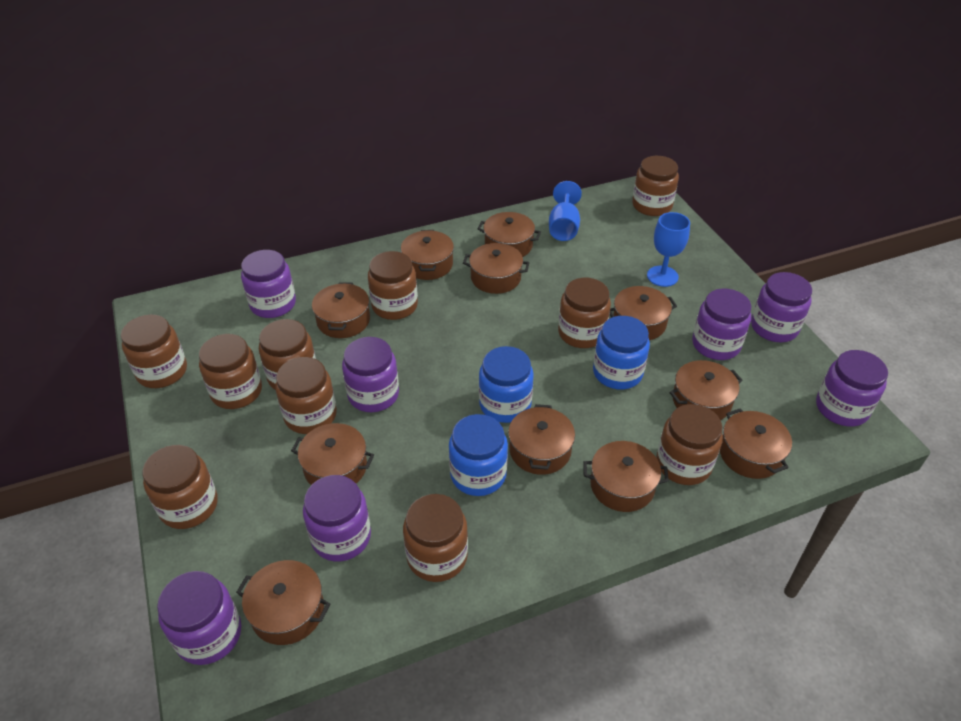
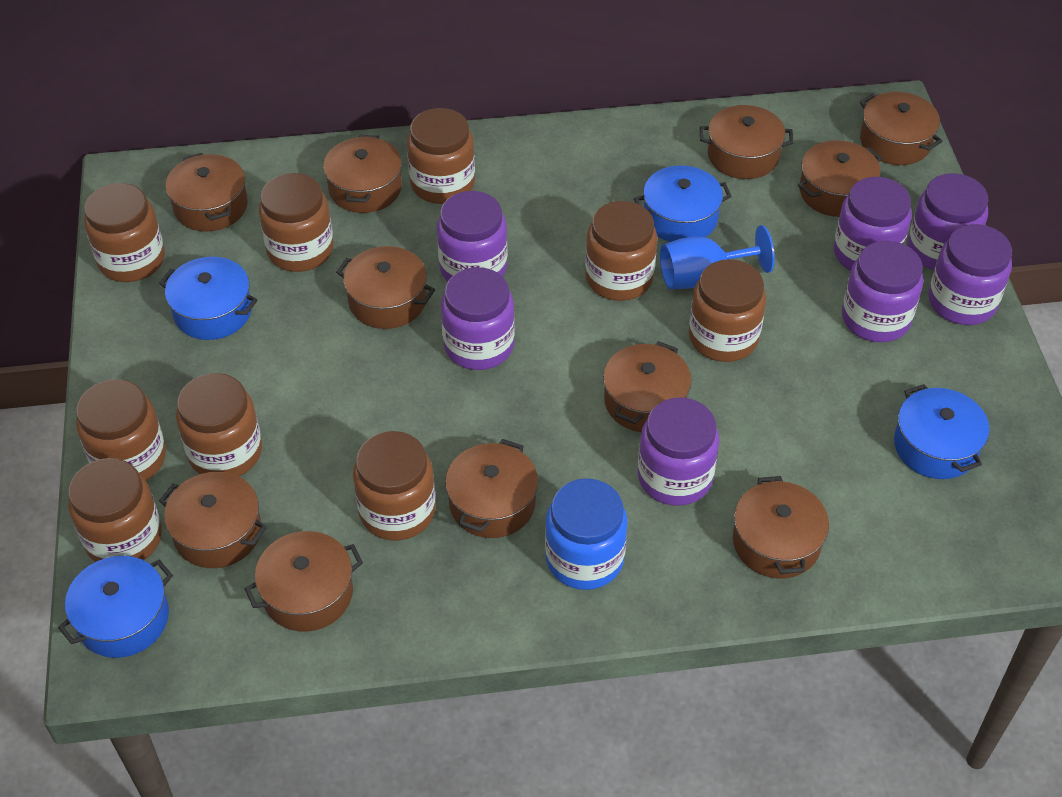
blue goblet: [549,181,582,241] [647,212,690,287] = 2 -> [660,225,775,289] = 1
blue jar: [449,414,508,496] [479,346,534,423] [593,316,650,389] = 3 -> [545,478,628,590] = 1
blue pot: none = 0 -> [58,556,173,658] [159,257,257,340] [634,165,732,242] [894,384,989,479] = 4
brown jar: [121,314,187,388] [143,445,218,529] [199,334,262,409] [259,319,316,390] [275,357,337,434] [368,251,418,320] [403,494,468,582] [558,278,611,348] [632,156,679,216] [656,404,723,485] = 10 -> [68,458,162,562] [76,379,166,480] [84,183,165,282] [176,373,262,476] [259,173,334,272] [353,431,436,540] [407,108,475,204] [585,201,657,301] [689,259,766,362] = 9

